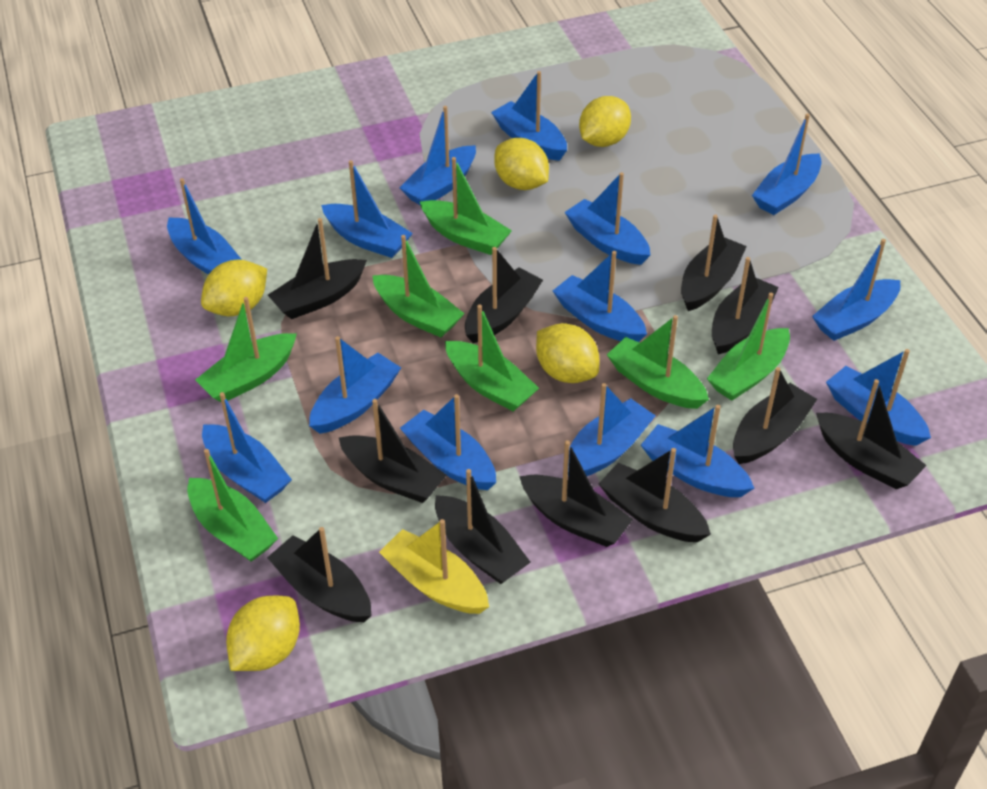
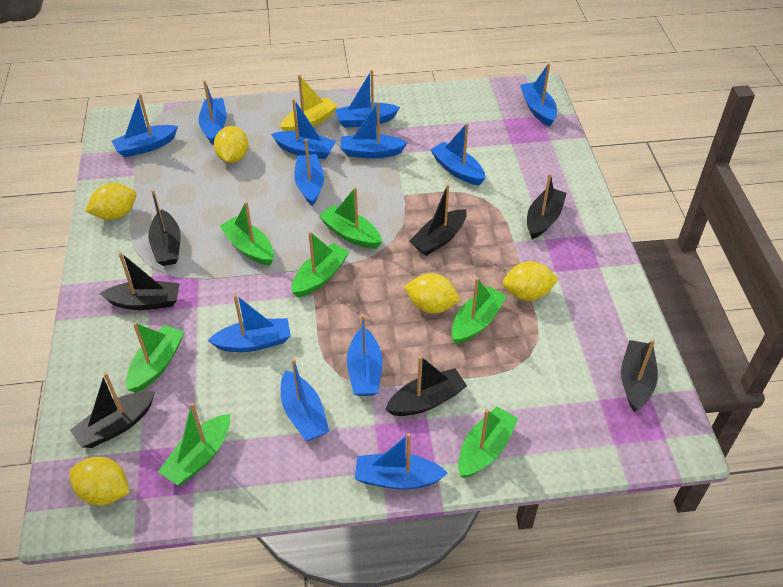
black boat: [267,527,372,622] [268,218,367,319] [339,399,447,503] [435,469,531,584] [465,247,543,343] [519,440,633,547] [598,448,711,542] [681,214,747,311] [712,257,779,355] [733,367,817,464] [816,379,927,489] = 11 -> [70,373,155,448] [100,252,180,310] [148,190,181,266] [385,356,467,416] [410,184,467,256] [527,173,567,239] [621,340,658,412] = 7
blue boat: [167,178,242,275] [202,392,292,503] [309,336,401,434] [321,160,413,258] [400,106,476,205] [400,394,496,490] [491,71,567,161] [553,251,647,342] [565,172,651,265] [568,383,656,476] [641,405,754,497] [752,114,822,215] [812,239,900,341] [826,349,931,446] = 14 -> [112,94,178,157] [199,80,226,145] [208,294,291,352] [271,99,336,159] [281,359,329,441] [294,139,324,206] [335,70,400,127] [341,102,407,158] [347,315,382,396] [355,433,448,490] [430,123,485,185] [520,63,557,126] = 12

